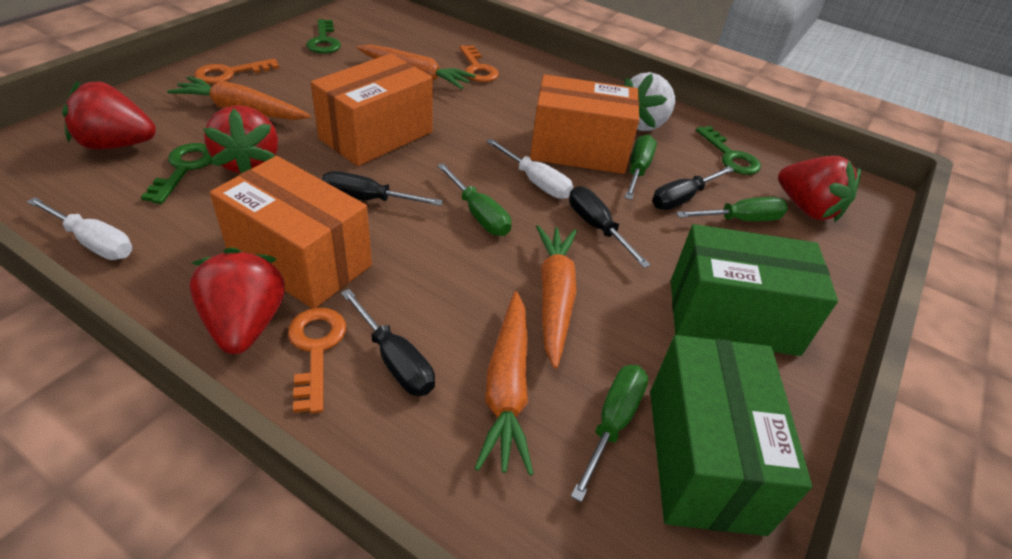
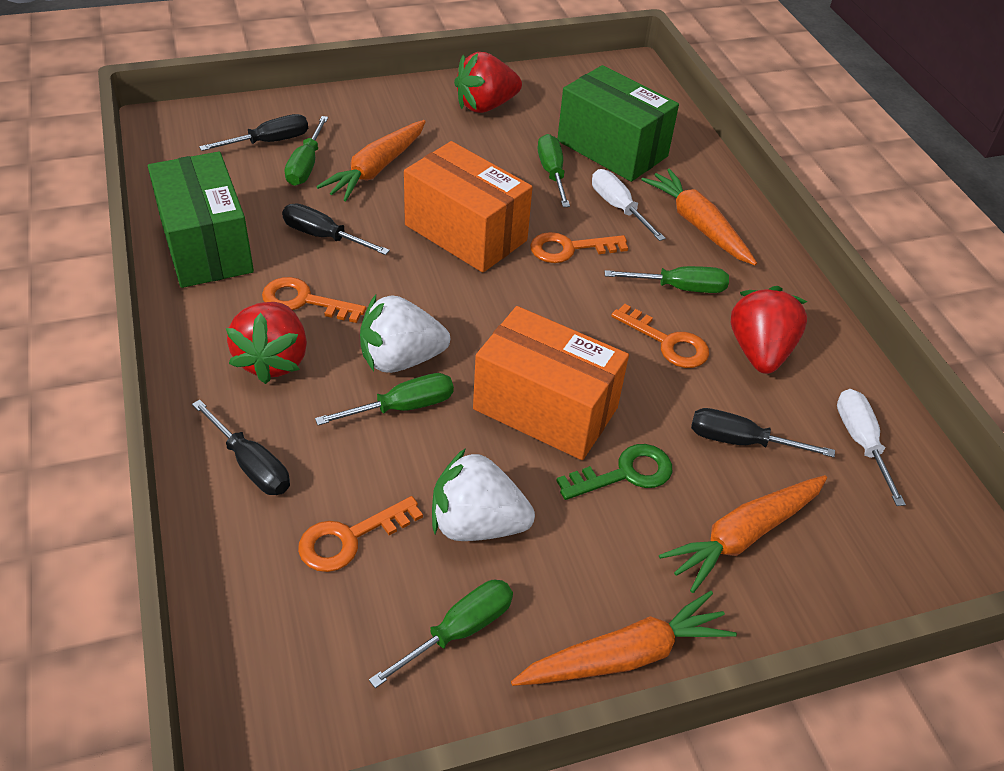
green key: [141,143,212,204] [306,19,341,54] [696,126,761,175] = 3 -> [556,444,672,500] = 1
green screwdriver: [437,163,511,236] [571,365,648,502] [625,135,657,200] [676,197,788,221] = 4 -> [285,116,328,186] [315,373,454,425] [369,580,513,688] [538,134,570,207] [605,266,729,293] = 5
orange box: [210,156,372,309] [311,54,433,166] [530,74,639,174] = 3 -> [404,141,532,273] [473,306,629,460] = 2
orange key: [194,59,279,84] [288,308,346,413] [460,45,499,82] = 3 -> [262,277,366,323] [298,496,423,572] [530,232,628,263] [611,304,709,368] = 4
red strawberry: [62,81,156,150] [189,247,285,354] [203,105,278,173] [778,156,861,222] = 4 -> [226,302,307,384] [454,52,522,113] [731,286,808,374] = 3
white strawberry: [624,72,675,131] = 1 -> [360,295,450,373] [432,448,535,541] = 2

